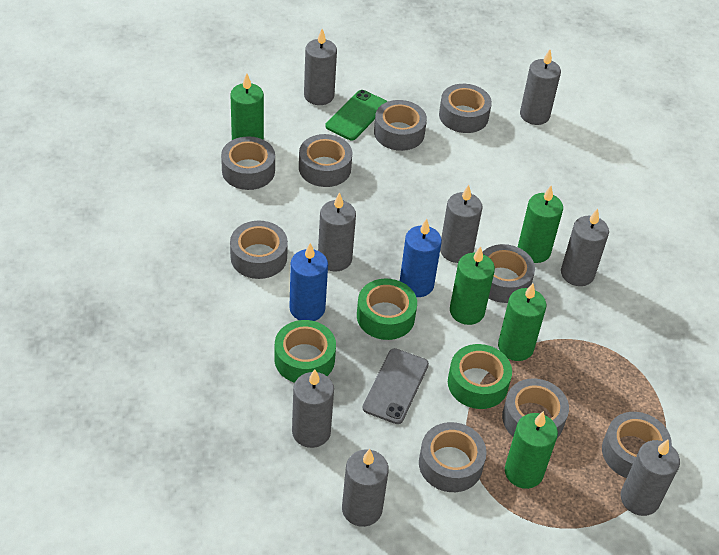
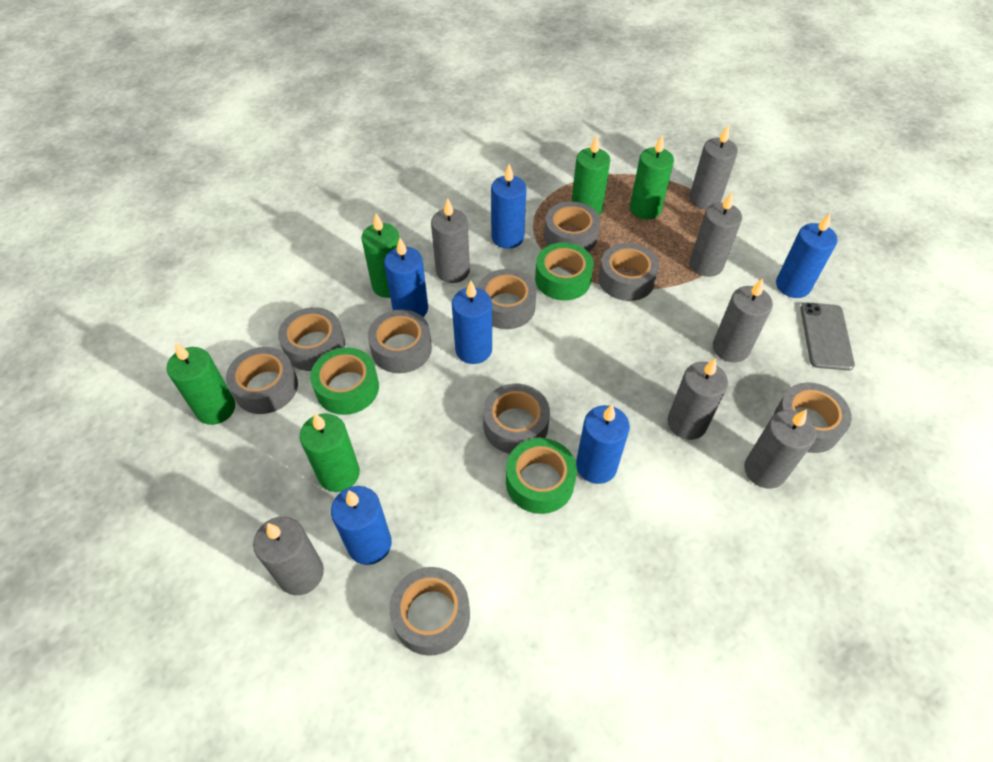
blue candle: [290,243,328,321] [400,219,442,297] = 2 -> [331,486,392,565] [384,237,428,317] [452,280,492,364] [491,164,526,249] [576,404,630,484] [776,213,838,298] = 6
green phone: [325,90,387,140] = 1 -> none = 0
grey candle: [292,369,334,448] [304,29,337,105] [318,192,356,271] [342,449,389,527] [440,185,482,263] [520,50,561,125] [561,209,609,286] [621,440,680,516] = 8 -> [253,517,324,595] [431,198,470,283] [668,358,728,440] [690,125,738,209] [690,192,742,277] [713,278,773,363] [744,409,816,489] = 7

